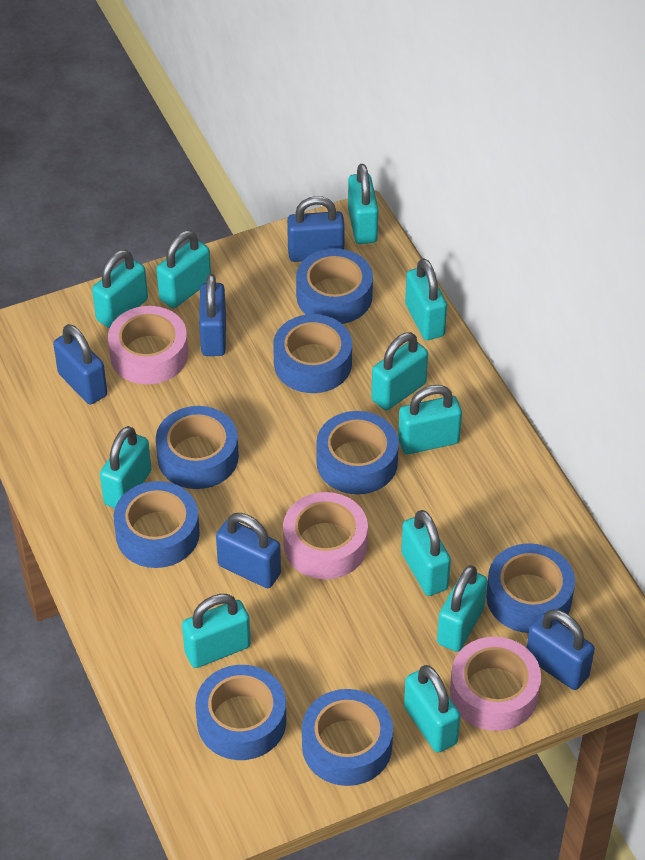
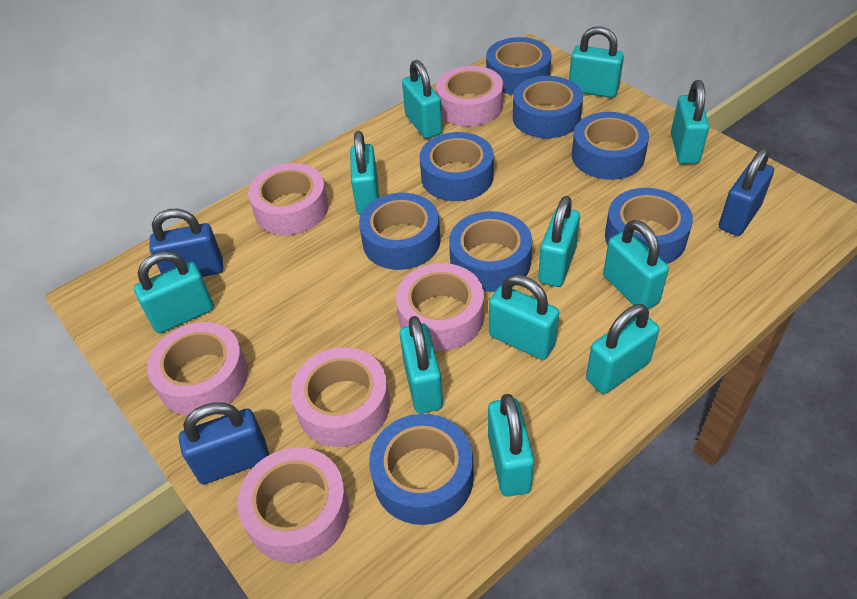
blue padlock: [53,324,107,405] [199,274,226,356] [216,513,281,588] [287,196,345,262] [527,609,595,690] = 5 -> [150,208,223,277] [179,402,269,484] [719,148,774,236] = 3
pink tape: [108,306,188,384] [283,492,368,579] [450,637,541,731] = 3 -> [147,322,248,416] [237,447,349,563] [248,163,329,235] [291,347,390,447] [396,263,484,351] [436,66,503,126] = 6

